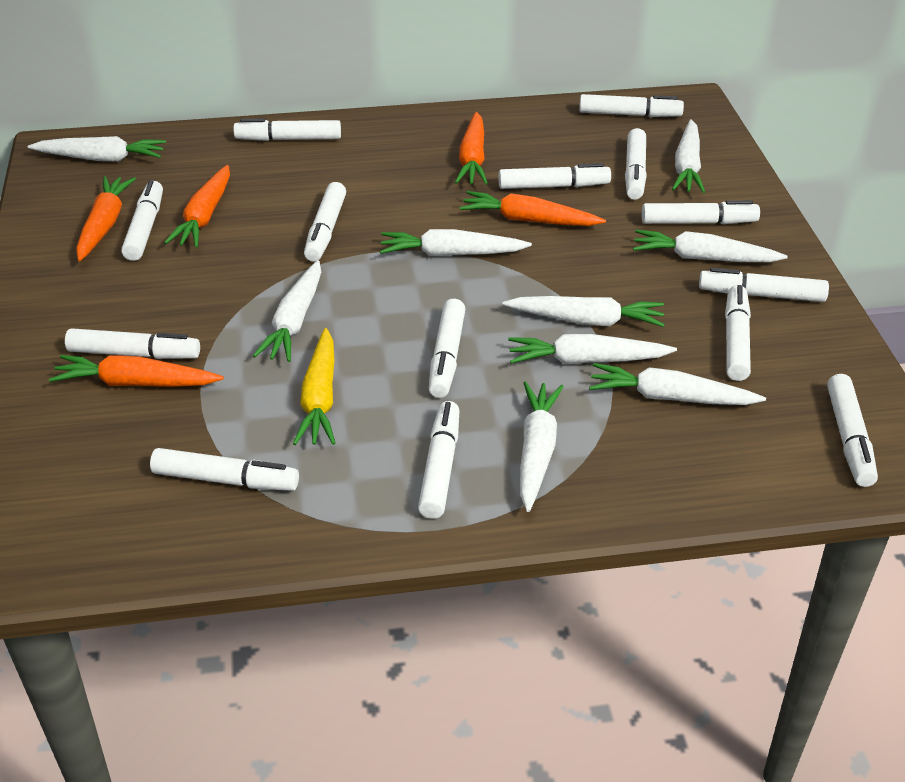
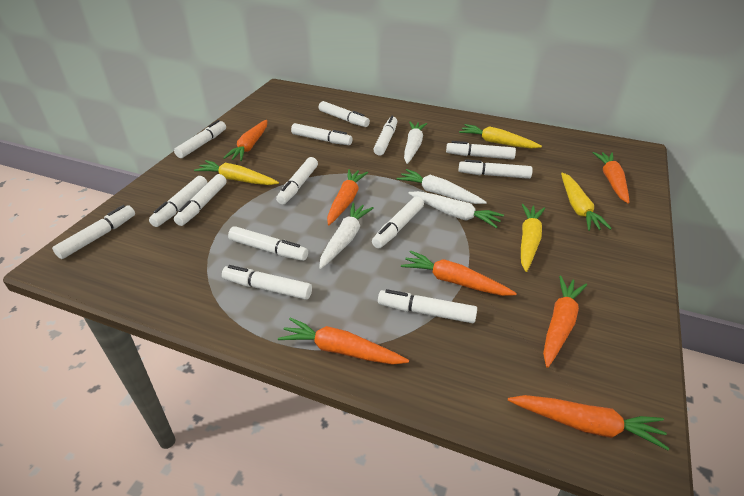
orange carrot: [49,355,224,387] [76,176,136,261] [164,165,230,247] [455,112,488,184] [459,191,606,226] = 5 -> [223,120,267,161] [278,318,409,365] [327,169,368,225] [401,251,517,296] [508,395,670,450] [543,276,587,368] [593,152,630,204] = 7
white carrot: [28,136,166,161] [253,260,321,362] [380,229,532,256] [502,296,665,327] [508,334,677,364] [520,381,564,512] [589,363,766,405] [633,230,788,262] [672,119,705,193] = 9 -> [319,203,374,269] [397,169,487,204] [404,122,427,164] [408,191,504,228] = 4
yellow carrot: [293,328,335,445] = 1 -> [194,160,279,185] [459,124,542,149] [521,204,545,272] [561,172,612,231] = 4

